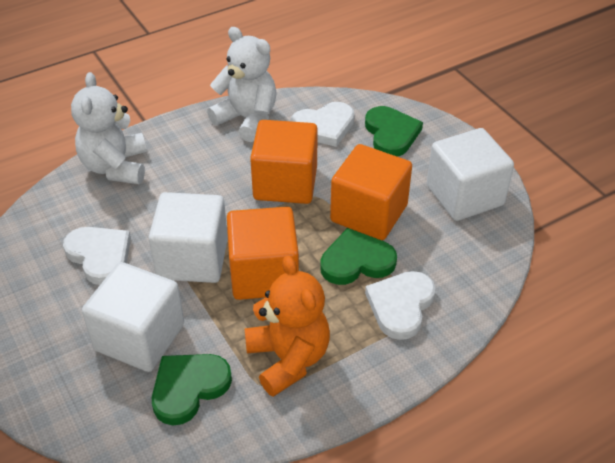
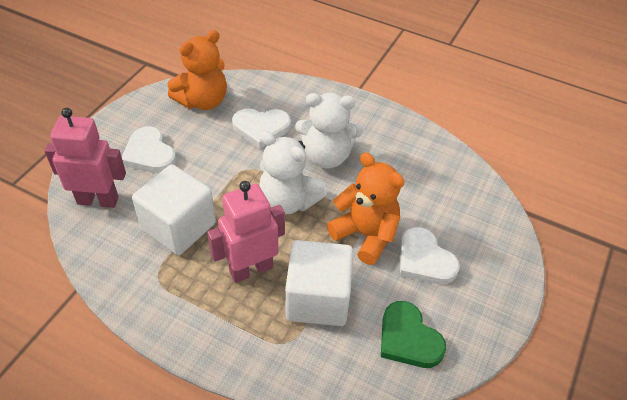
green heart: [152,354,232,425] [320,228,397,285] [365,106,423,157] = 3 -> [381,301,447,368] = 1
orange cube: [227,207,299,300] [250,120,318,204] [330,144,412,240] = 3 -> none = 0
orange teddy bear: [245,255,330,397] = 1 -> [168,30,227,110] [327,153,404,265] = 2
pink robot: none = 0 -> [44,108,126,208] [207,181,285,283] = 2
white cube: [82,262,184,372] [148,192,228,283] [427,128,514,221] = 3 -> [132,164,216,255] [285,240,353,326] = 2

